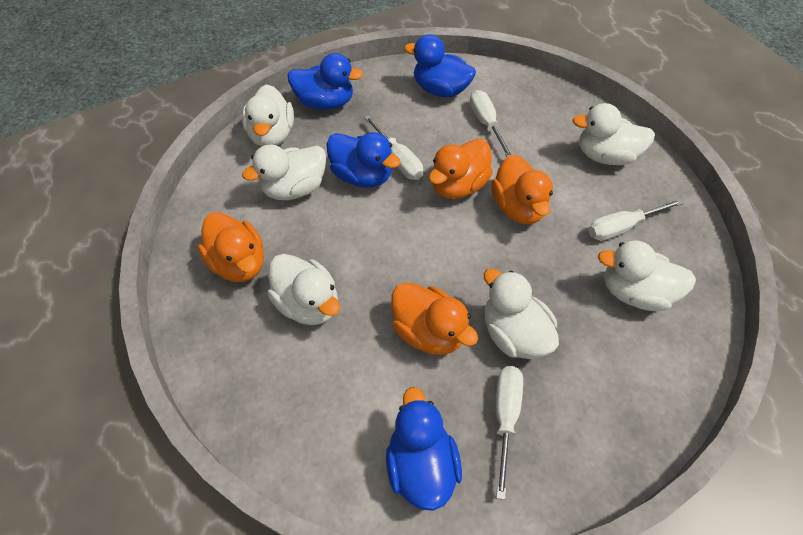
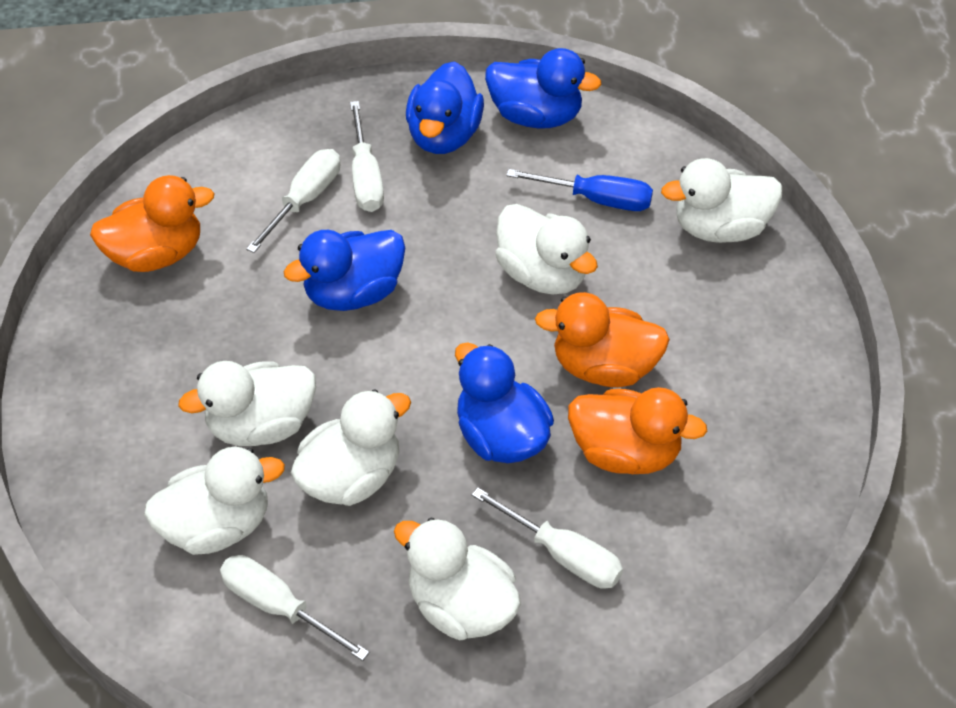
blue screwdriver: none = 0 -> [506,169,653,211] = 1
orange duck: [198,212,264,282] [391,282,478,355] [429,139,493,199] [491,154,553,224] = 4 -> [90,175,214,272] [535,292,670,387] [568,387,707,474] = 3

